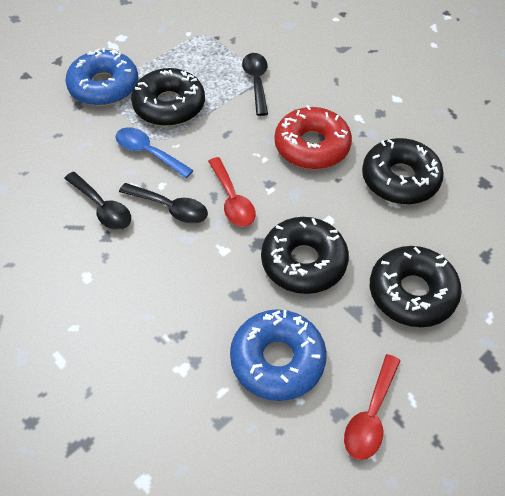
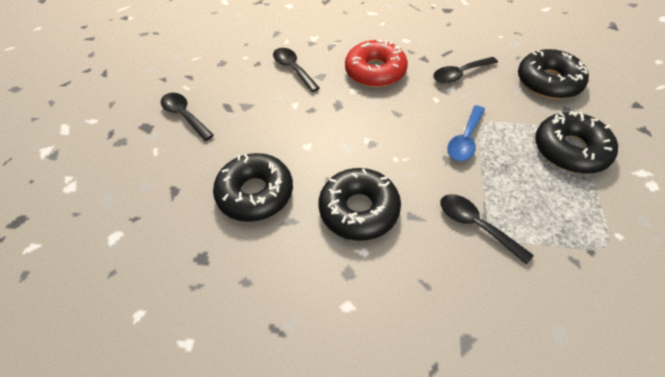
black spoon: [64,172,131,230] [119,183,208,224] [242,53,268,116] = 3 -> [161,93,214,141] [273,48,320,92] [433,57,498,83] [441,194,534,265] = 4
blue donut: [65,48,138,106] [230,309,327,401] = 2 -> none = 0
red spoon: [208,157,256,227] [344,354,401,460] = 2 -> none = 0

